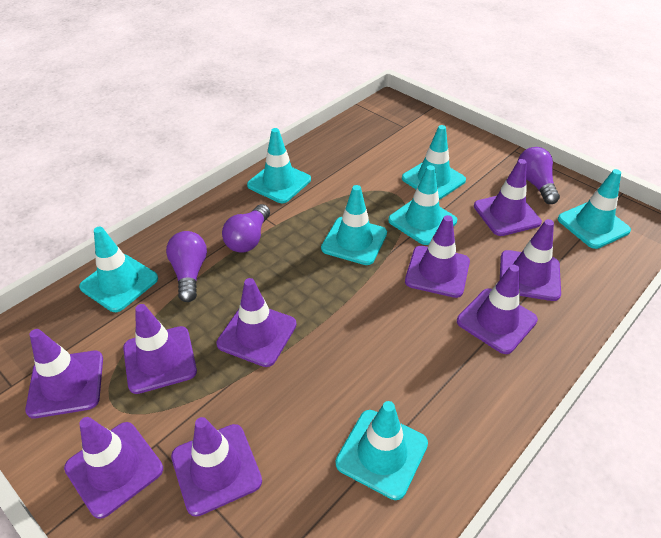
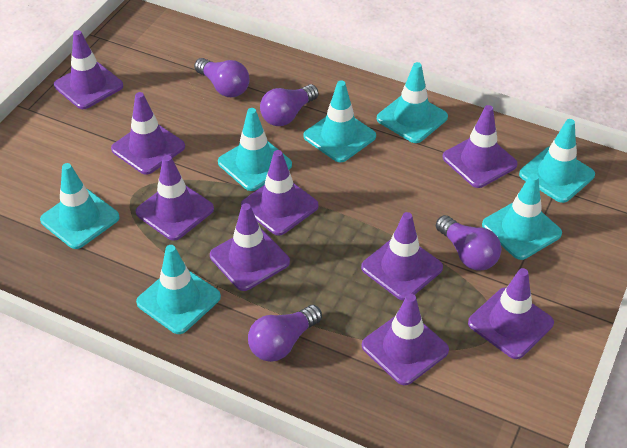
purple light bulb: [166,231,207,302] [222,204,270,253] [517,147,560,204] = 3 -> [194,58,250,97] [248,305,322,362] [260,84,319,126] [436,215,501,271] = 4

